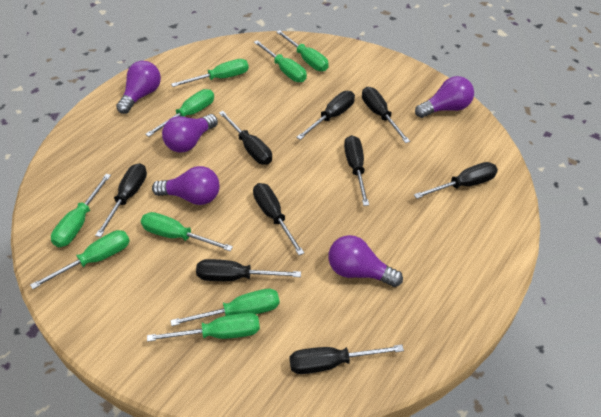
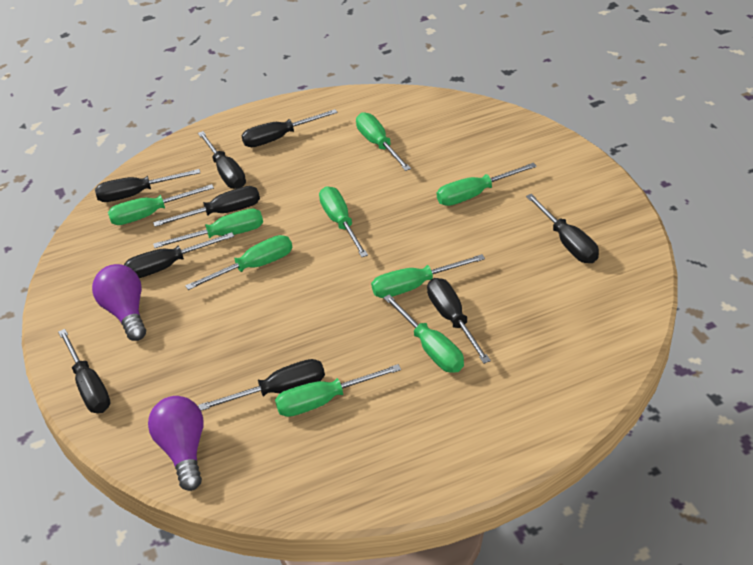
purple light bulb: [116,61,161,114] [152,166,220,205] [162,114,218,153] [328,235,403,287] [415,76,474,118] = 5 -> [92,264,146,341] [148,396,203,491] = 2

